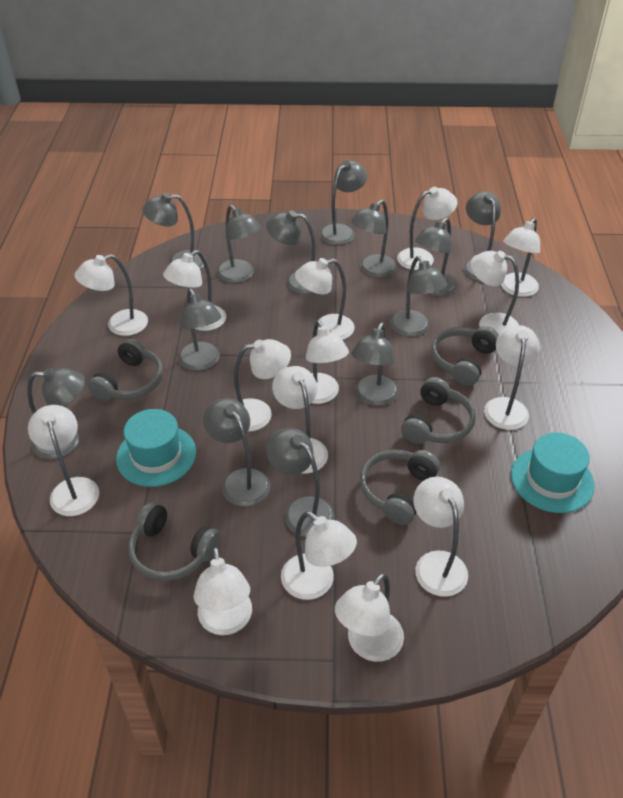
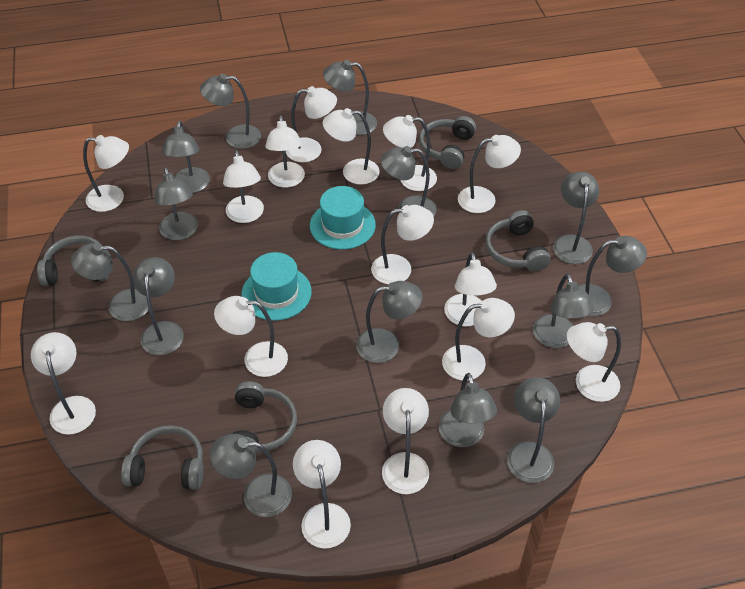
grey lamp: [27,368,85,459] [142,193,206,269] [178,289,222,371] [203,398,270,507] [217,205,261,283] [266,210,316,294] [266,428,335,537] [320,160,367,245] [351,200,397,278] [351,323,398,406] [390,256,447,337] [415,217,458,296] [463,191,501,281] = 13 -> [71,243,149,321] [133,257,184,355] [154,167,198,240] [162,121,210,193] [200,74,261,149] [210,434,292,517] [323,60,377,135] [356,281,422,363] [381,146,436,216] [439,373,497,447] [507,377,560,483] [533,274,594,348] [553,172,599,264] [578,236,647,316] = 14

